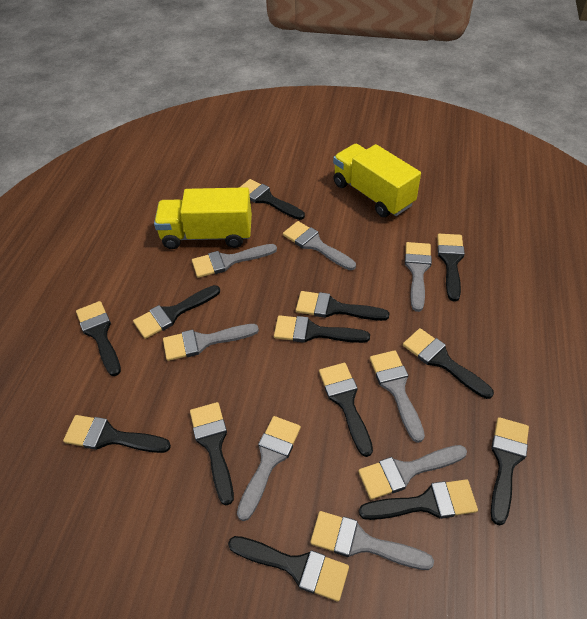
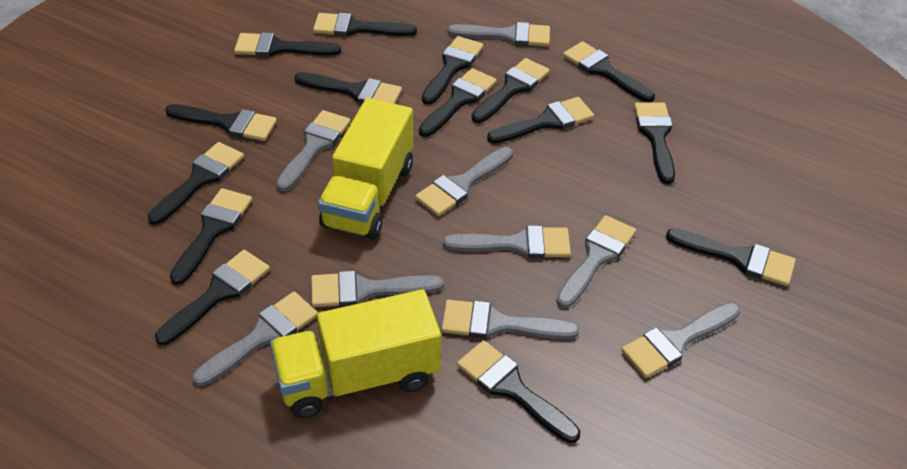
black brush: [63,415,171,453] [76,301,121,376] [133,285,220,339] [190,402,234,505] [228,536,349,602] [239,179,305,220] [274,315,370,343] [296,291,389,321] [319,363,373,457] [359,479,478,520] [403,328,494,399] [437,234,465,302] [491,417,529,526] = 13 -> [148,142,244,225] [155,250,270,345] [165,104,277,141] [170,188,252,285] [234,32,341,57] [294,72,402,104] [313,13,417,36] [419,68,497,137] [422,36,483,105] [457,340,580,443] [472,58,550,123] [487,97,594,144] [563,41,655,102] [634,102,675,184] [666,228,796,286] = 15
grey brush: [163,324,259,361] [192,244,277,278] [237,416,301,521] [283,221,356,270] [310,511,434,570] [358,445,467,500] [370,350,425,443] [405,242,432,312] = 8 -> [192,292,318,386] [276,110,350,192] [311,271,444,307] [415,147,513,216] [441,300,579,339] [443,225,571,258] [448,22,550,46] [556,215,636,308] [621,303,740,378] = 9

